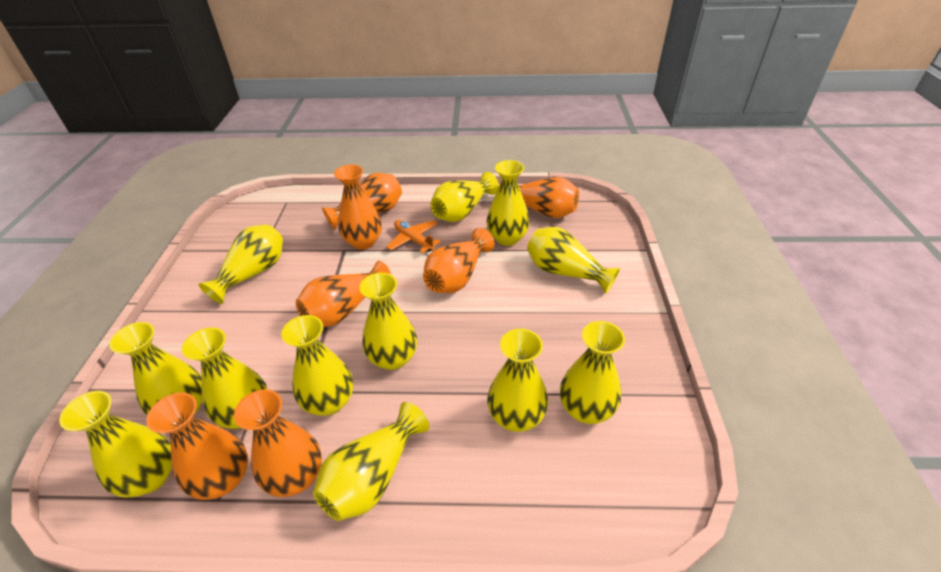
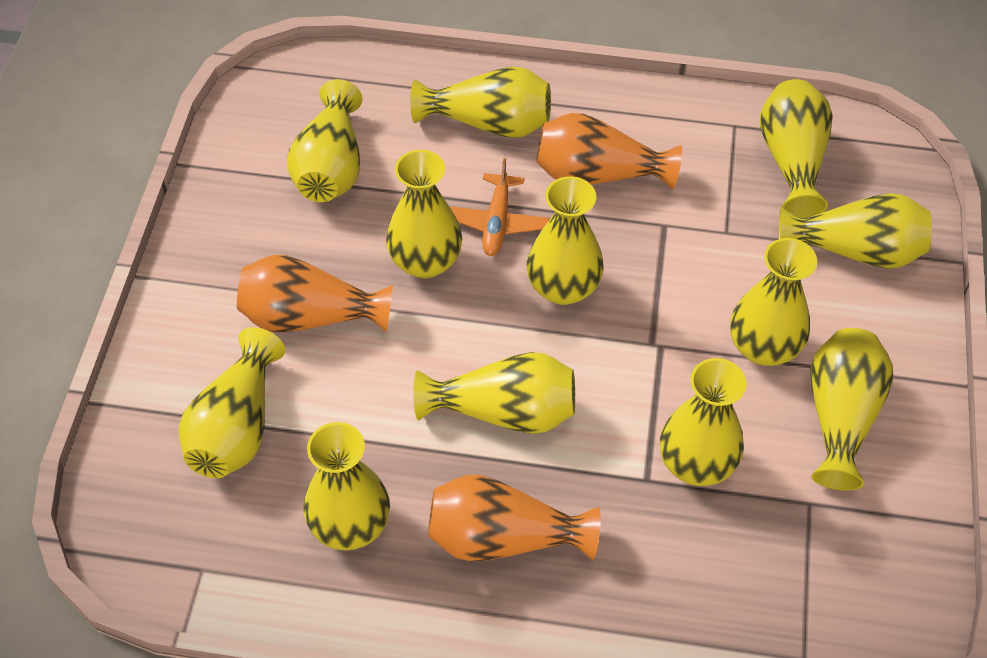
orange vase: [146,392,248,500] [234,389,322,497] [296,261,392,327] [322,173,402,230] [334,165,382,250] [423,228,494,293] [499,177,579,218] = 7 -> [237,255,393,332] [428,475,601,561] [536,113,682,189] = 3

